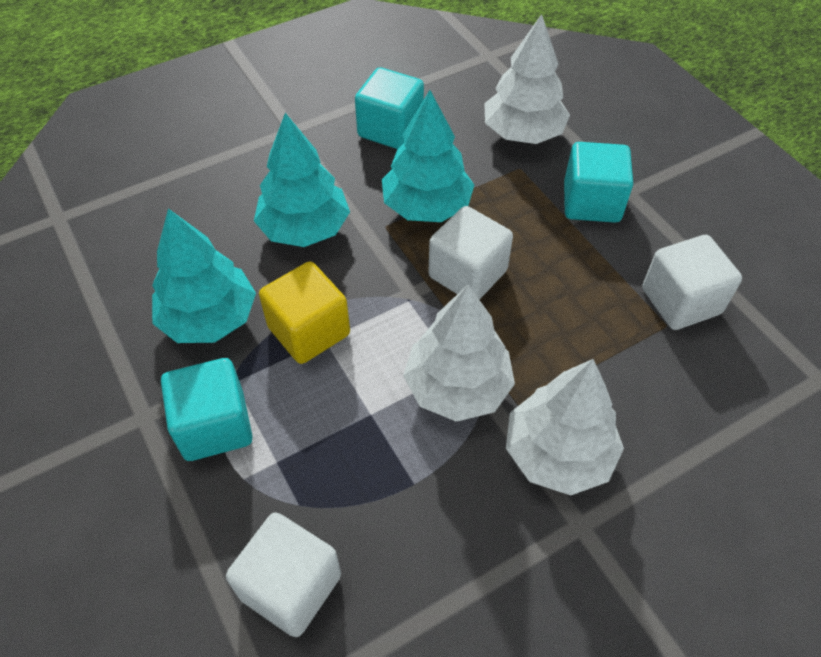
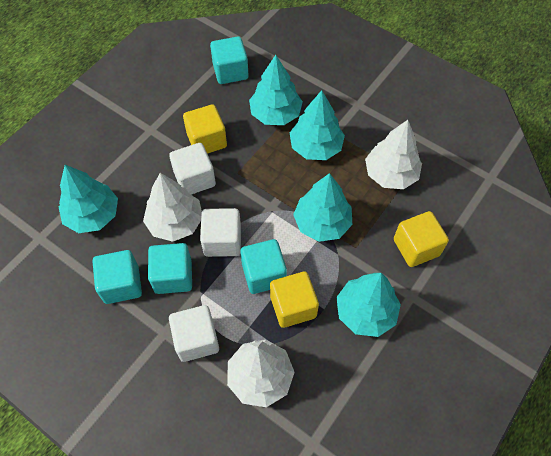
turquoise cube: [161,358,253,461] [355,67,424,149] [564,142,633,223] = 3 -> [92,250,142,304] [148,243,192,294] [210,36,249,84] [240,239,287,294] = 4
turquoise tree: [152,208,256,343] [254,113,350,247] [382,90,474,222] = 3 -> [59,165,118,233] [249,55,303,125] [289,90,345,160] [293,173,352,242] [336,273,401,337] = 5
yellow cube: [259,261,350,364] = 1 -> [183,104,227,154] [270,271,319,328] [394,211,449,267] = 3

